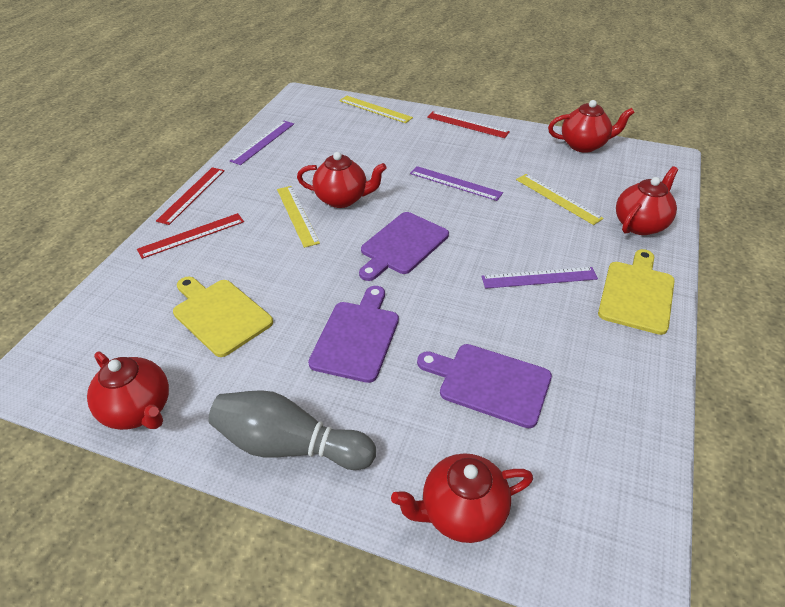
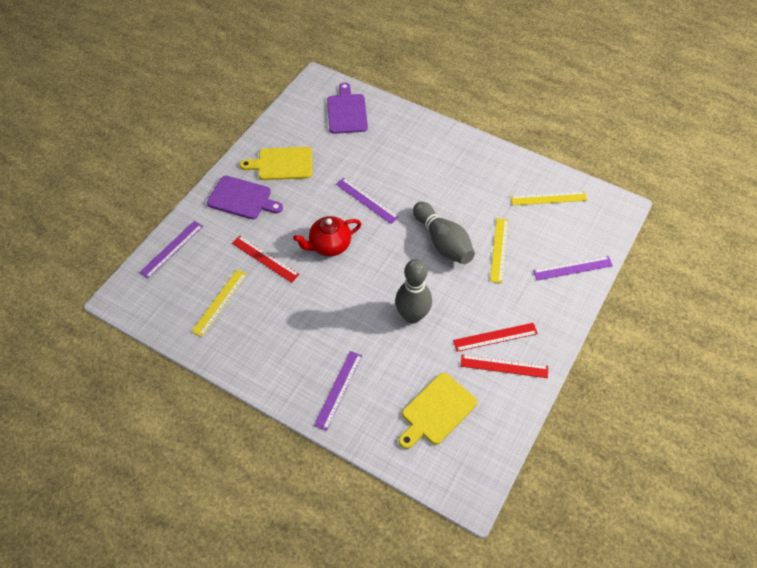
grey bowling pin: [208,390,376,470] = 1 -> [395,259,432,324] [413,202,475,264] = 2
purple cutting board: [308,286,399,383] [359,212,449,281] [417,344,552,428] = 3 -> [207,176,283,219] [327,82,368,134] = 2
purple ruler: [230,120,294,165] [410,166,503,201] [481,267,598,289] = 3 -> [139,221,203,279] [314,351,362,431] [336,178,399,224] [533,256,613,281] = 4
red teapot: [87,352,169,430] [297,152,387,208] [391,453,533,543] [548,100,635,153] [616,166,678,235] = 5 -> [293,216,361,256] = 1

